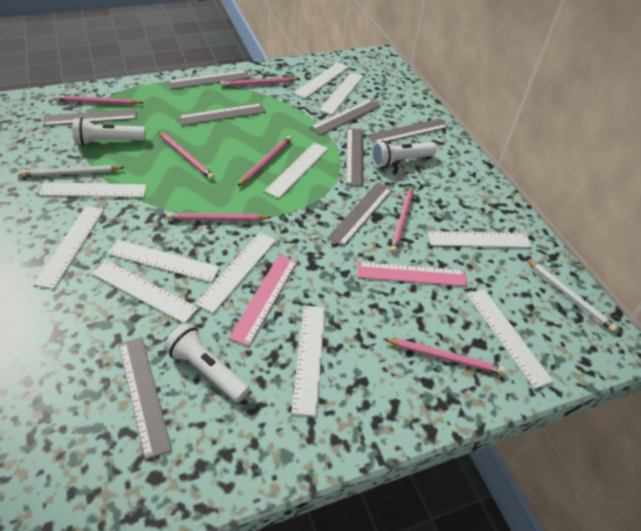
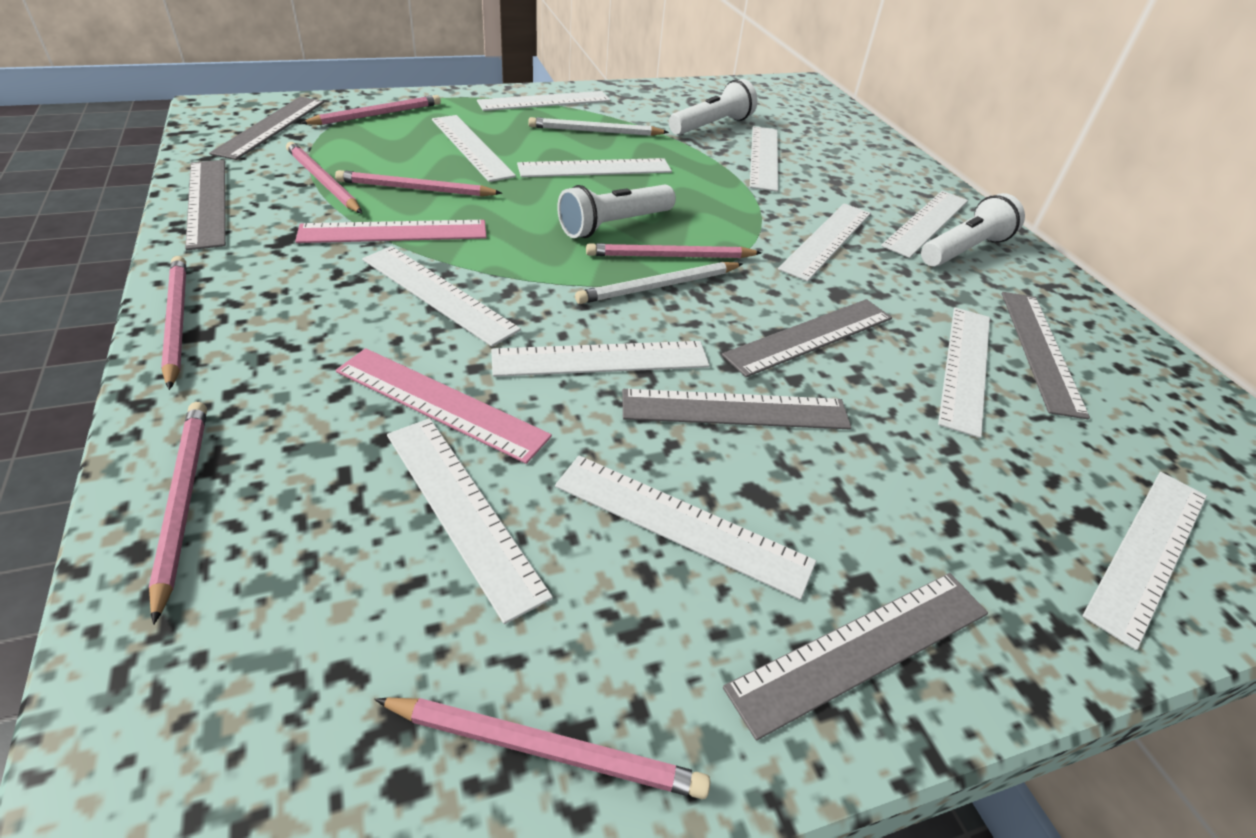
grey ruler: [43,109,137,126] [119,337,172,460] [168,70,250,89] [178,103,266,126] [310,99,381,135] [327,183,392,247] [346,128,363,186] [368,119,449,143] = 8 -> [185,160,226,250] [209,97,324,160] [622,389,851,429] [722,299,892,377] [723,573,988,741] [1002,292,1090,420] = 6
white ruler: [33,206,104,289] [39,182,147,198] [92,260,198,324] [108,240,220,283] [195,233,276,313] [264,143,328,198] [291,306,326,416] [293,62,349,99] [319,72,363,115] [428,231,532,248] [467,289,554,389] = 11 -> [362,246,521,347] [387,418,553,624] [432,115,516,182] [477,91,611,111] [491,341,710,377] [517,158,672,177] [555,455,816,600] [750,126,778,192] [778,203,871,282] [881,191,968,258] [938,307,990,438] [1082,472,1207,650] = 12

